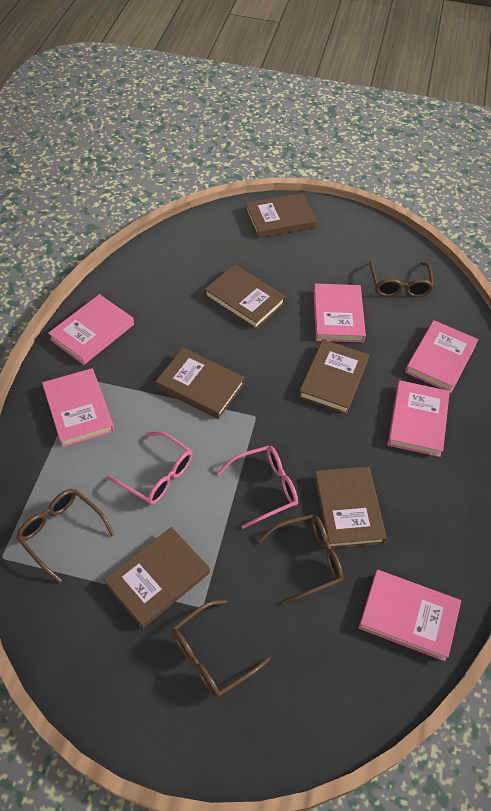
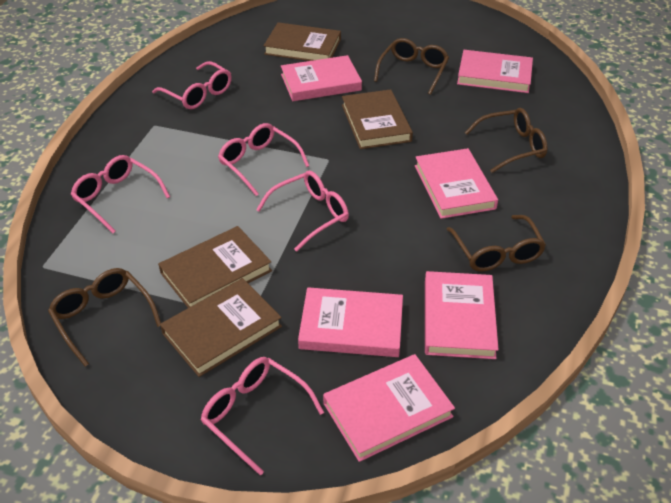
brown book: [104,527,210,629] [155,348,245,419] [205,264,286,329] [245,193,317,238] [298,339,369,414] [314,466,387,549] = 6 -> [158,226,272,308] [160,278,282,377] [264,22,341,61] [342,89,413,149] = 4
pink glasses: [106,431,193,505] [217,446,298,529] = 2 -> [71,155,170,233] [152,61,232,109] [201,357,324,476] [218,123,309,196] [256,171,349,252] = 5

